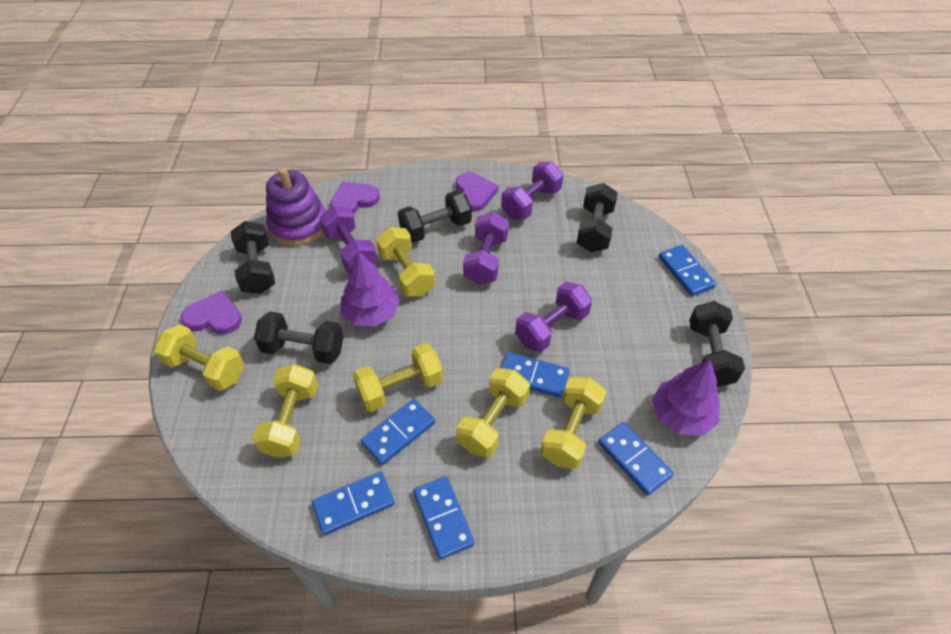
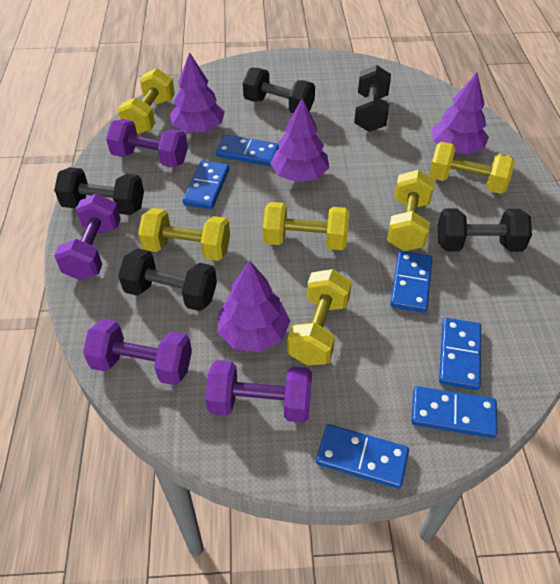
purple heart: [181,291,242,334] [330,182,380,214] [456,172,498,211] = 3 -> none = 0
purple stacking toy: [266,167,326,246] = 1 -> none = 0
purple tree: [341,252,400,327] [652,360,720,435] = 2 -> [170,52,225,132] [217,260,290,352] [270,98,329,182] [432,72,489,154] = 4

